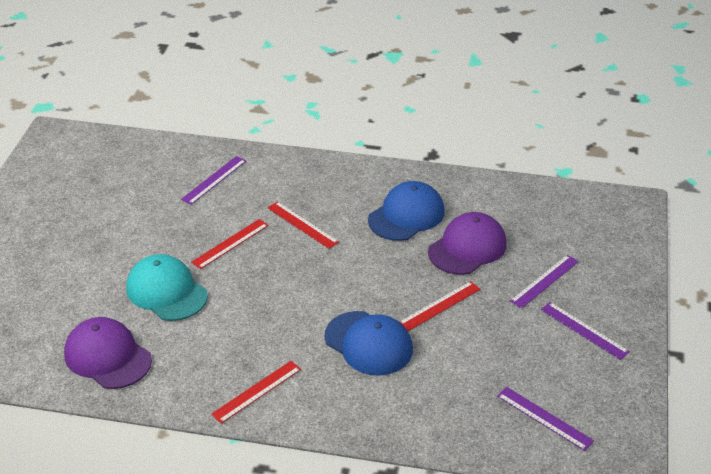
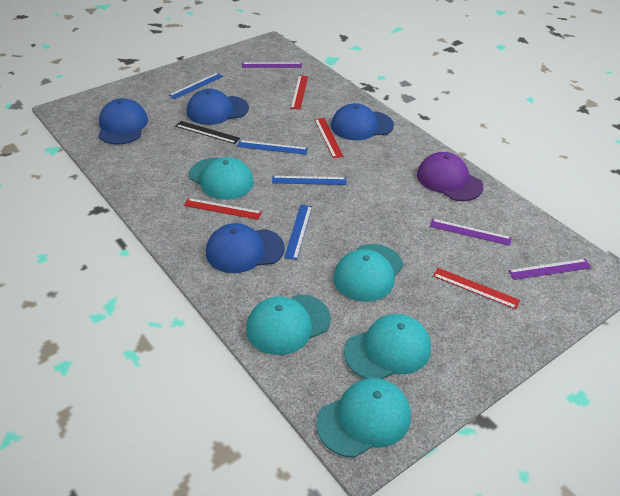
black ruler: none = 0 -> [175,121,240,144] = 1
blue cap: [325,311,413,376] [368,181,445,241] = 2 -> [98,98,148,145] [187,89,249,125] [206,223,285,273] [331,103,394,140] = 4
blue ruler: none = 0 -> [169,73,224,99] [237,140,308,155] [272,176,347,185] [284,205,312,260] = 4
purple cap: [64,317,152,389] [428,212,507,275] = 2 -> [417,152,483,201] = 1
purple ruler: [181,156,246,205] [497,387,594,451] [510,255,579,309] [541,302,630,360] = 4 -> [242,62,302,68] [430,219,512,246] [508,259,591,280] = 3
turquoise cap: [126,254,208,321] = 1 -> [189,157,254,200] [246,294,331,355] [316,378,411,458] [333,244,403,302] [344,314,431,379] = 5

